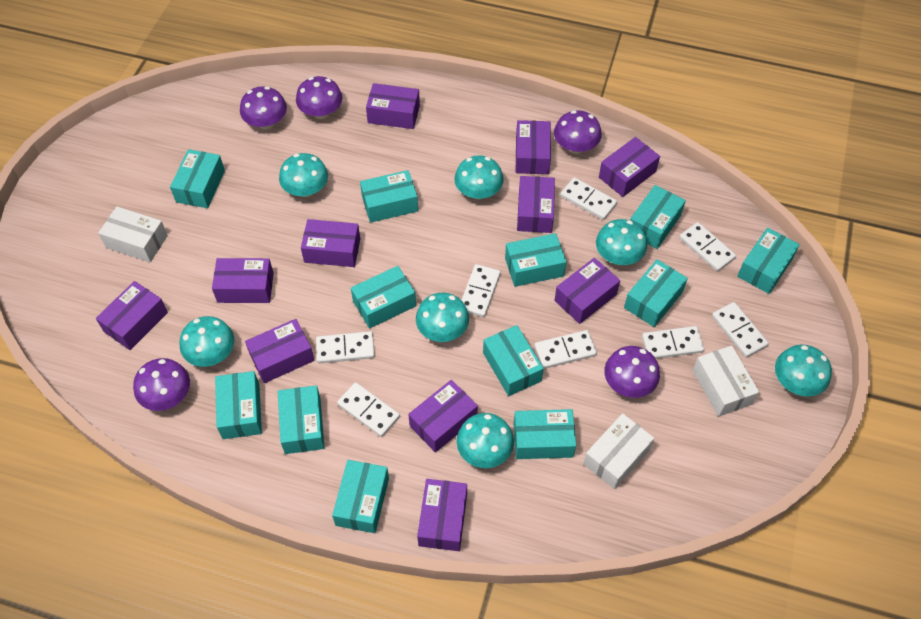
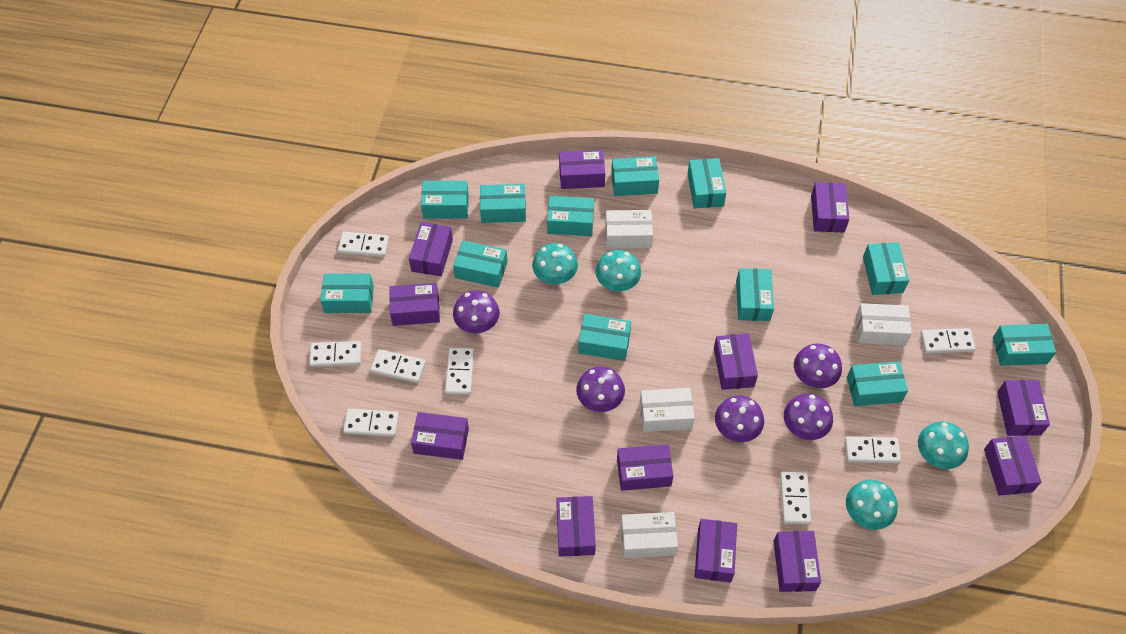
purple box: [96,281,168,350] [212,258,274,303] [245,319,314,383] [301,219,360,267] [366,83,420,129] [408,380,478,453] [417,479,467,551] [516,120,551,174] [517,176,555,233] [554,258,620,324] [599,137,660,197] = 11 -> [389,283,440,326] [409,222,453,277] [411,412,469,460] [556,496,596,557] [559,150,605,189] [617,444,673,491] [695,519,737,582] [714,333,758,390] [773,531,821,592] [811,182,849,232] [984,436,1041,496] [997,380,1050,436] = 12
turquoise mushroom: [180,316,234,367] [279,153,328,197] [416,293,469,342] [454,155,504,199] [456,413,514,468] [596,219,647,265] [775,344,832,397] = 7 -> [532,243,578,284] [595,250,641,291] [846,480,898,530] [918,421,969,469] = 4
white box: [98,206,168,262] [583,413,654,489] [693,346,759,417] = 3 -> [605,210,653,249] [621,512,678,558] [640,388,694,432] [856,303,912,346] = 4

